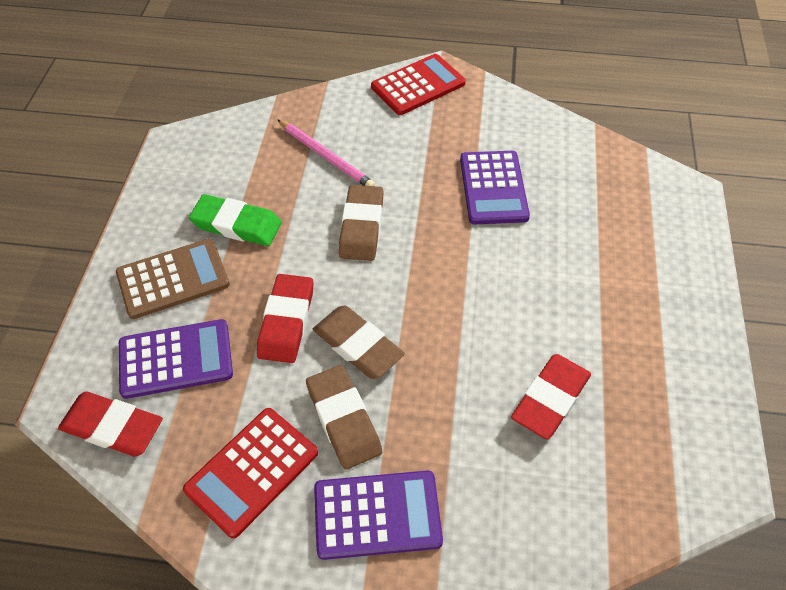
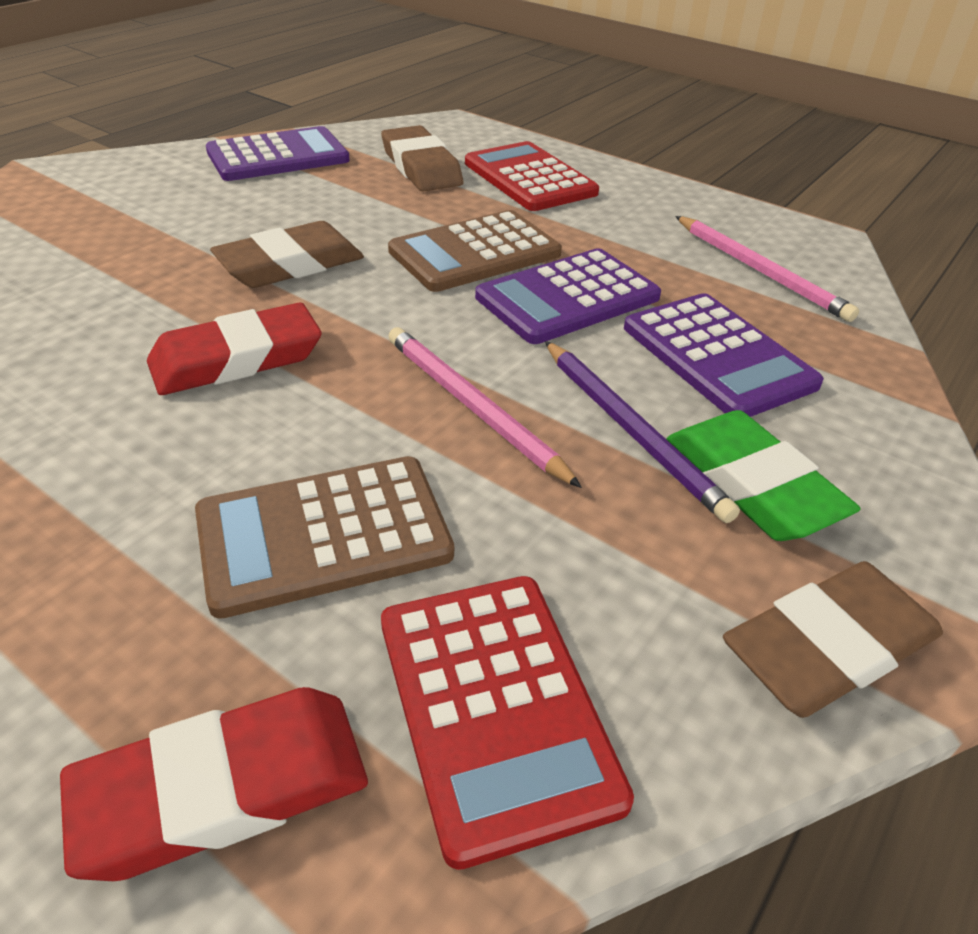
brown calculator: [116,239,230,319] = 1 -> [195,456,454,619] [388,210,562,292] = 2
pink pencil: [277,119,375,186] = 1 -> [388,327,582,488] [675,216,859,322] = 2
purple pencil: none = 0 -> [545,341,740,523] = 1
red eraser: [58,392,163,457] [257,274,313,363] [511,354,591,440] = 3 -> [60,687,368,881] [147,302,322,395] = 2

